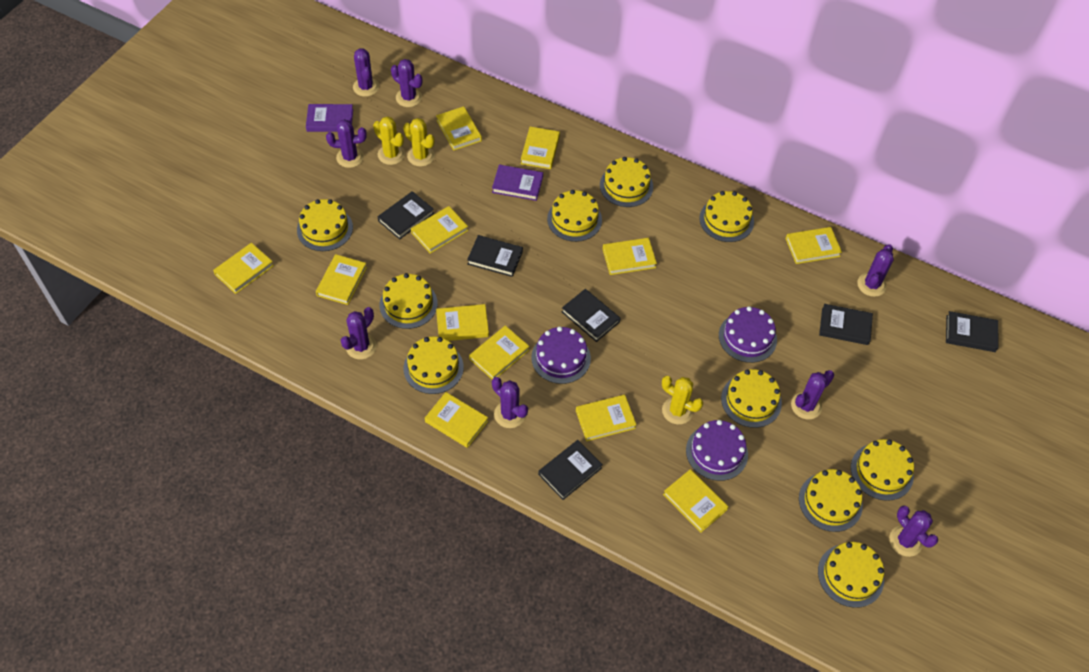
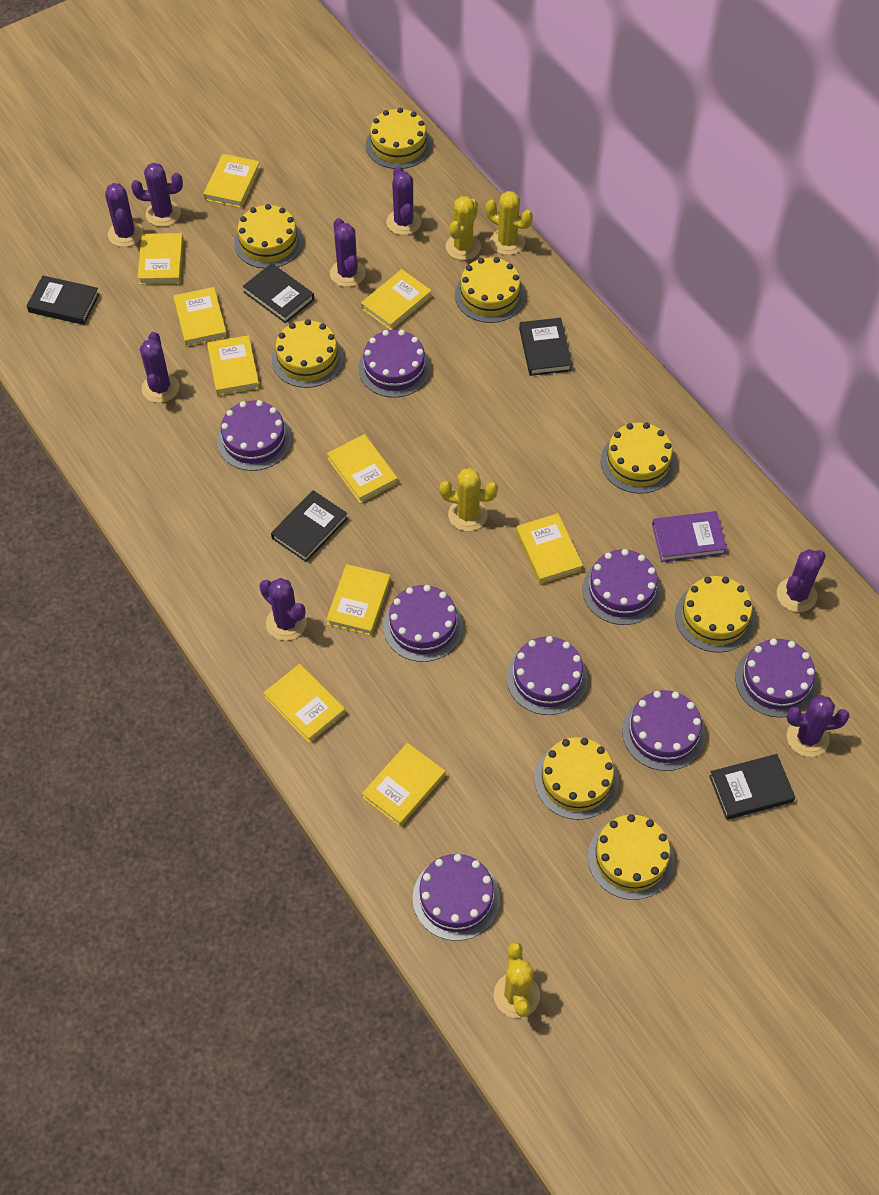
black book: [378,191,434,240] [467,235,523,277] [538,440,603,500] [562,289,620,342] [819,304,873,345] [946,311,998,352] = 6 -> [26,275,99,325] [243,263,314,323] [271,490,348,562] [519,318,572,376] [709,754,795,820] = 5
purple book: [306,104,353,132] [492,165,543,201] = 2 -> [652,511,727,562] = 1
purple cake: [531,326,591,384] [686,420,748,481] [719,306,777,363] = 3 -> [217,400,292,471] [358,330,431,398] [383,585,463,662] [413,854,500,941] [507,636,588,715] [583,549,661,625] [622,690,705,771] [735,639,817,718] = 8
yellow book: [213,243,274,294] [316,254,367,305] [411,206,468,254] [425,392,488,448] [436,106,482,151] [436,304,489,341] [469,326,530,379] [521,127,560,169] [576,395,637,441] [603,238,657,275] [663,469,728,533] [785,227,842,264] = 12 -> [138,233,184,285] [173,287,227,347] [203,154,260,208] [207,335,260,396] [263,664,346,743] [326,564,391,636] [327,434,398,503] [361,269,432,330] [362,743,445,827] [516,513,583,584] = 10
yellow cactus: [373,116,405,165] [403,118,435,167] [662,376,703,425] = 3 -> [439,468,498,531] [446,196,481,260] [486,191,533,255] [494,942,540,1018] = 4
yellow cake: [297,199,353,251] [380,273,438,329] [404,337,464,394] [547,190,602,242] [600,157,653,207] [699,191,754,242] [721,369,782,428] [799,469,863,532] [818,542,884,608] [851,439,914,501] = 10 -> [234,204,303,269] [272,319,344,388] [366,108,432,169] [455,257,525,323] [535,737,619,820] [588,814,674,900] [601,422,676,494] [675,576,755,653] = 8

